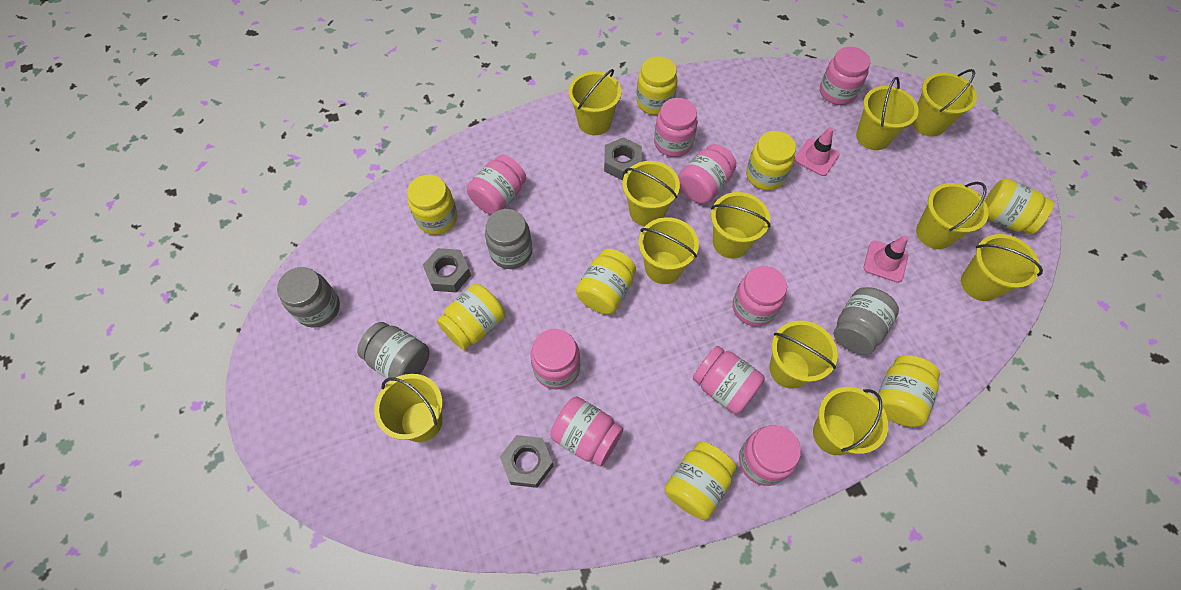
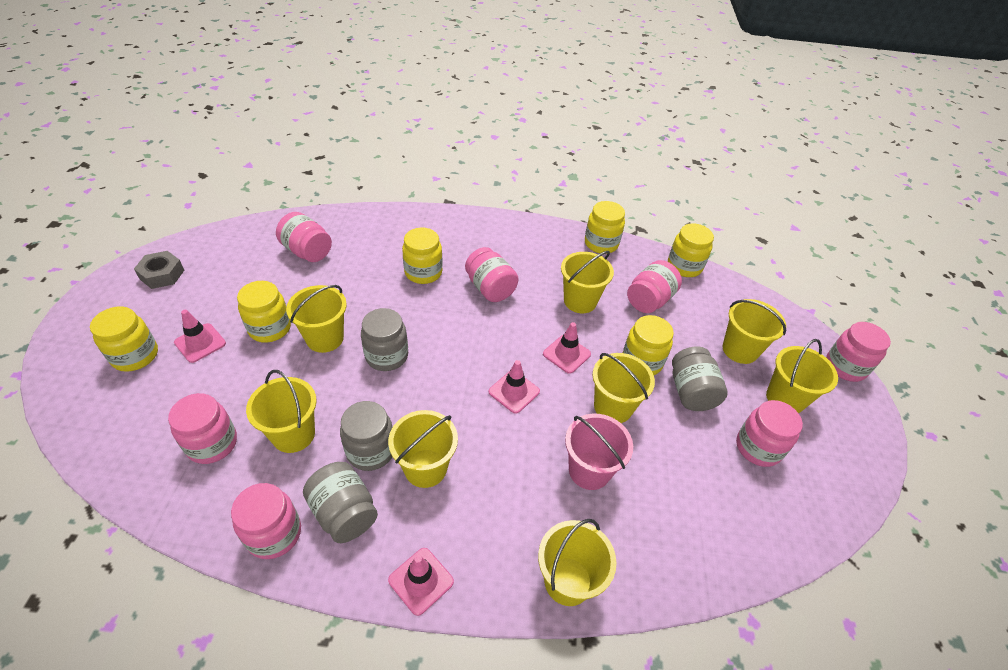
grey nut: [423,248,471,292] [500,435,553,488] [604,137,642,180] = 3 -> [134,251,184,289] = 1
pink bucket: none = 0 -> [565,414,633,490] = 1
pink jar: [467,155,526,215] [530,329,580,389] [550,397,623,467] [654,98,698,157] [678,144,736,204] [693,346,765,414] [733,266,787,326] [739,425,801,486] [820,47,870,105] = 9 -> [168,393,237,464] [231,483,301,559] [276,212,332,262] [465,247,519,302] [627,260,682,313] [736,400,803,467] [826,322,891,382] = 7
pink traffic cone: [795,127,840,176] [864,236,908,283] = 2 -> [174,310,226,363] [388,548,454,616] [489,360,540,414] [543,322,591,374] = 4
yellow bucket: [374,374,443,442] [568,69,621,135] [622,161,680,226] [639,217,699,284] [711,192,771,259] [769,320,838,389] [813,387,888,455] [856,77,919,150] [912,69,977,137] [916,182,989,249] [961,234,1043,301] = 11 -> [246,370,317,453] [286,285,347,353] [388,410,458,488] [538,519,617,606] [561,251,614,313] [592,353,655,423] [723,299,786,364] [766,339,838,413] = 8
yellow jar: [407,175,457,235] [437,284,505,350] [576,249,636,314] [636,56,678,115] [665,441,736,520] [746,131,796,190] [876,355,940,427] [985,178,1054,235] = 8 -> [90,307,158,372] [237,281,291,343] [402,228,443,284] [585,201,625,254] [623,315,674,375] [668,223,714,277] = 6

